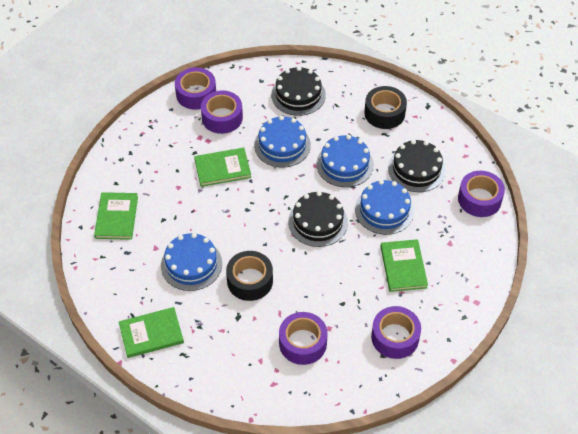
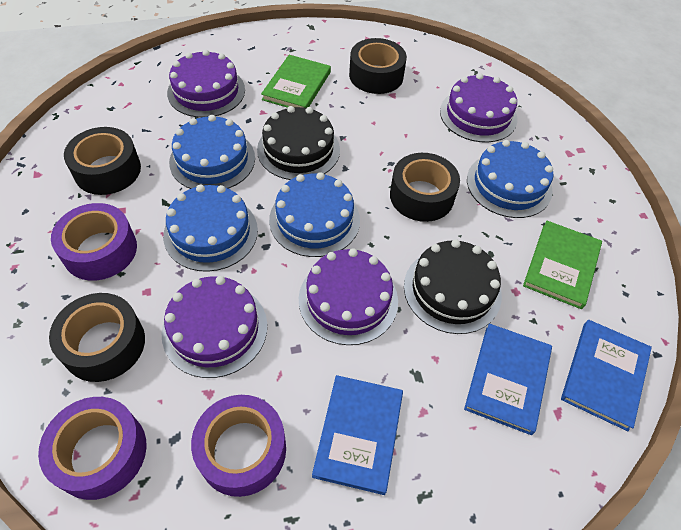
black cake: [271,67,326,116] [288,191,348,247] [388,140,446,192] = 3 -> [257,106,340,180] [404,239,502,334] = 2
black tape: [226,251,273,301] [364,86,407,129] = 2 -> [49,293,145,382] [64,127,141,195] [349,38,407,94] [390,153,460,222] = 4
blue book: none = 0 -> [312,375,403,495] [464,323,552,435] [561,320,652,431] = 3
green book: [94,192,138,240] [119,307,184,358] [194,148,251,187] [380,239,428,292] = 4 -> [261,55,331,108] [523,221,602,309] = 2
purple cake: none = 0 -> [162,276,267,378] [167,50,245,118] [299,248,398,345] [440,73,517,142] = 4
purple tape: [175,67,216,110] [201,90,243,134] [279,312,328,365] [371,306,421,359] [458,171,505,217] = 5 -> [38,397,147,500] [51,203,137,281] [191,395,286,497] = 3

